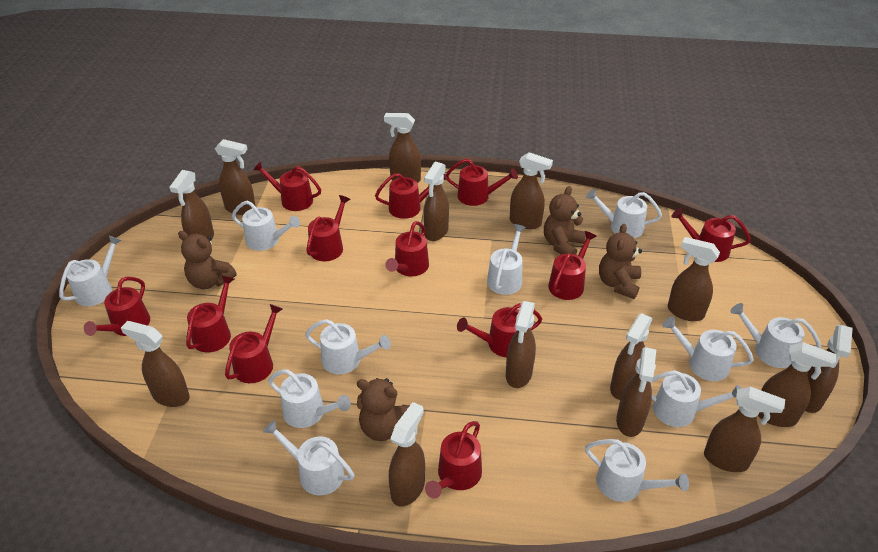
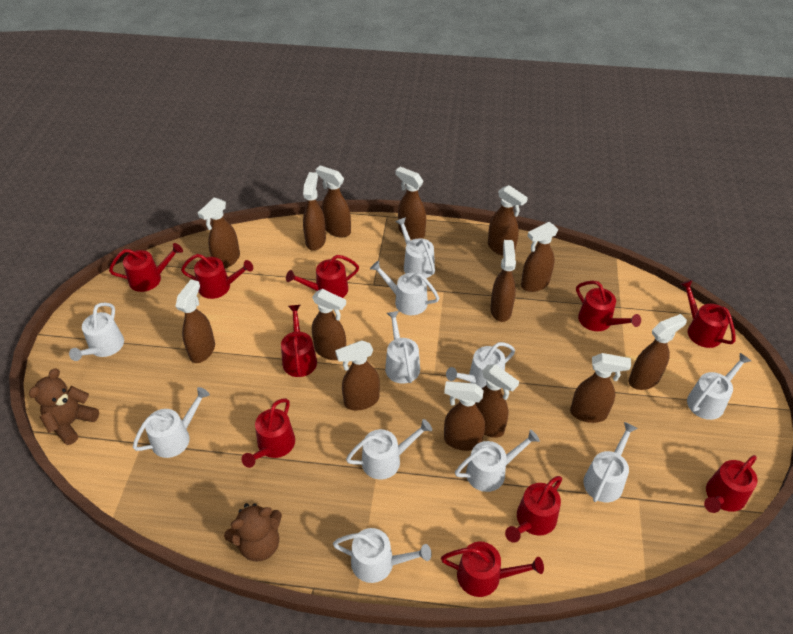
brown teddy bear: [178,231,237,289] [357,378,410,441] [544,186,586,255] [599,224,642,299] = 4 -> [29,368,99,445] [224,503,282,561] = 2
red watering can: [84,277,150,336] [186,275,234,352] [225,304,283,383] [253,161,321,211] [306,195,350,261] [375,173,448,219] [385,221,429,277] [425,421,482,498] [446,159,518,206] [457,303,542,357] [548,231,597,300] [672,208,751,262] = 12 -> [109,243,183,292] [181,254,253,299] [242,398,295,468] [281,305,317,377] [286,255,359,298] [441,542,544,597] [505,476,562,543] [576,281,641,331] [680,280,736,348] [704,455,758,513] = 10

